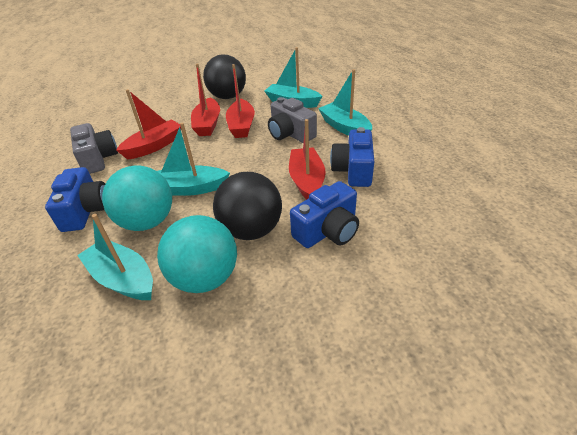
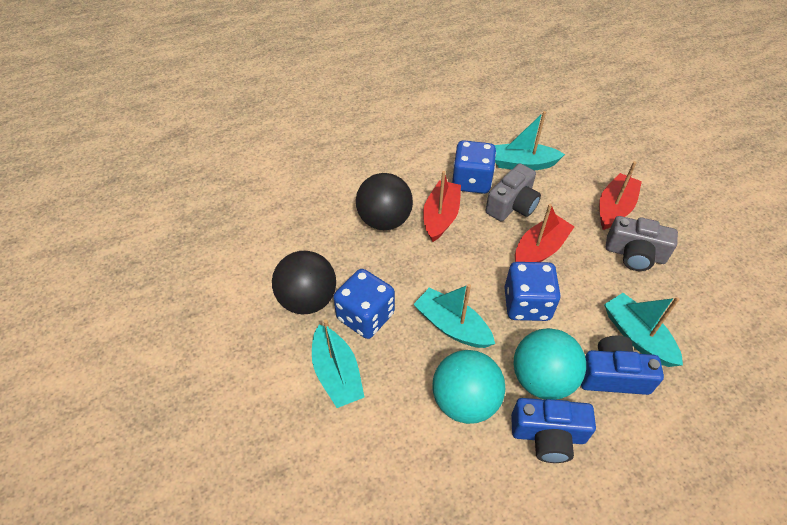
blue camera: [45,167,105,232] [290,181,359,248] [330,127,374,187] = 3 -> [511,398,596,463] [581,336,664,395] = 2
blue dice: none = 0 -> [333,269,395,339] [452,140,496,194] [504,262,561,321] = 3
red boat: [116,89,181,160] [191,63,220,136] [226,64,255,138] [289,119,326,200] = 4 -> [423,171,461,242] [515,204,575,262] [599,161,642,230] = 3

